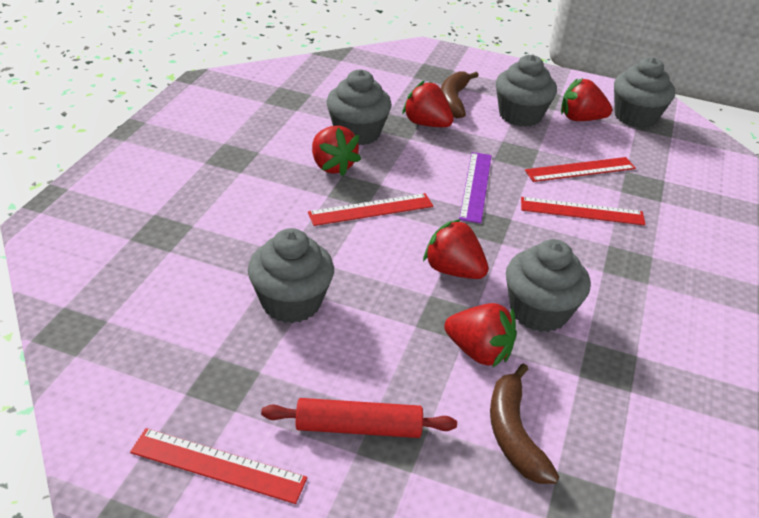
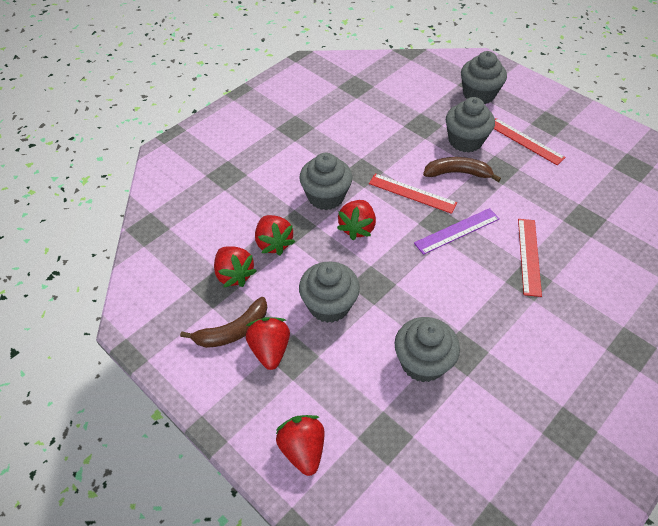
red rolling pin: [261,398,457,438] = 1 -> none = 0
red ruler: [130,428,307,504] [308,193,433,226] [521,197,646,226] [525,157,636,182] = 4 -> [369,173,457,214] [494,118,566,165] [518,219,542,297] = 3

